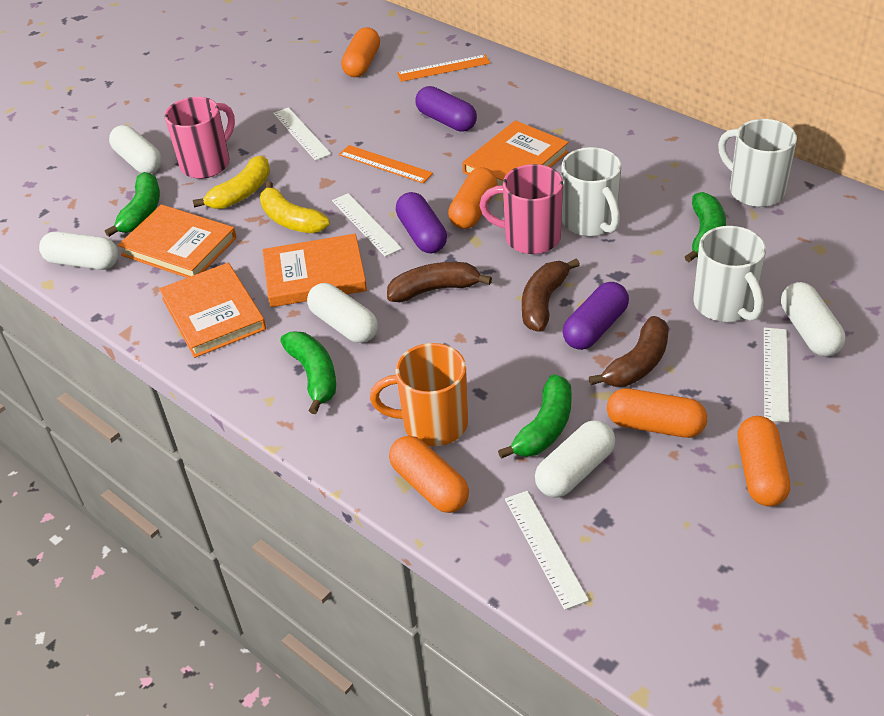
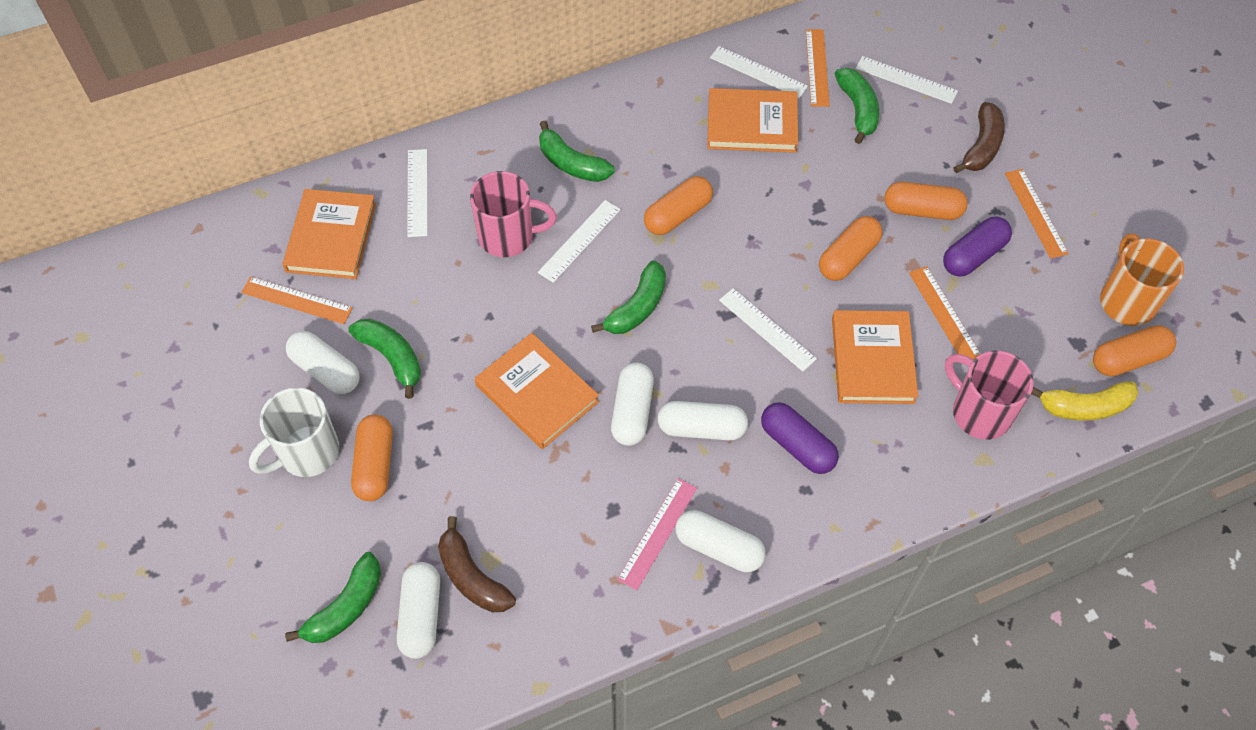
brown banana: [387,262,492,302] [522,258,580,332] [589,316,669,387] = 3 -> [438,516,516,612] [953,102,1005,173] = 2
green banana: [105,172,160,237] [280,331,336,414] [498,374,572,459] [685,192,726,262] = 4 -> [285,552,381,643] [348,318,421,399] [539,121,615,182] [591,260,666,334] [834,68,879,144] = 5
orange ruler: [339,145,433,183] [397,55,490,82] = 2 -> [241,277,353,324] [806,29,830,107] [909,266,980,360] [1005,169,1069,259] = 4
pink ruler: none = 0 -> [617,478,697,590] = 1
purple capsule: [396,192,447,253] [416,86,477,132] [563,282,629,350] = 3 -> [761,402,839,474] [943,217,1012,277] = 2
white mug: [562,147,622,236] [693,226,766,322] [718,119,797,207] = 3 -> [249,388,339,477] = 1
white ruler: [273,107,331,161] [332,193,402,257] [505,491,589,610] [764,327,789,423] = 4 -> [407,149,428,237] [538,200,621,283] [710,46,808,98] [719,288,817,372] [856,56,958,104] = 5
yellow banana: [193,155,270,209] [260,181,330,233] = 2 -> [1031,382,1138,421] = 1

